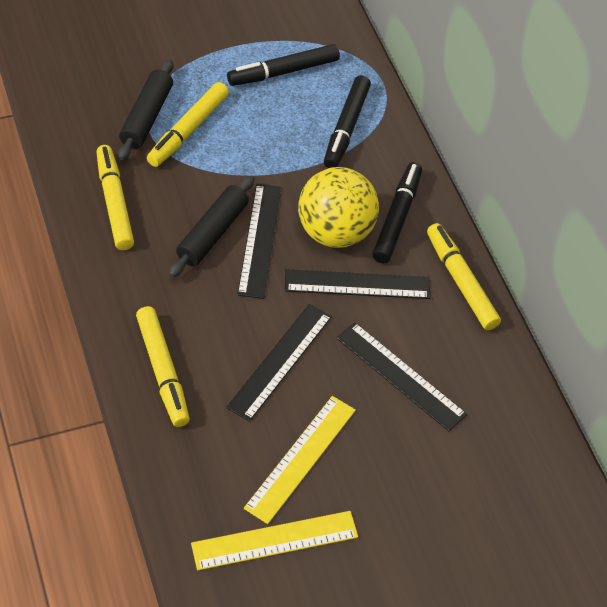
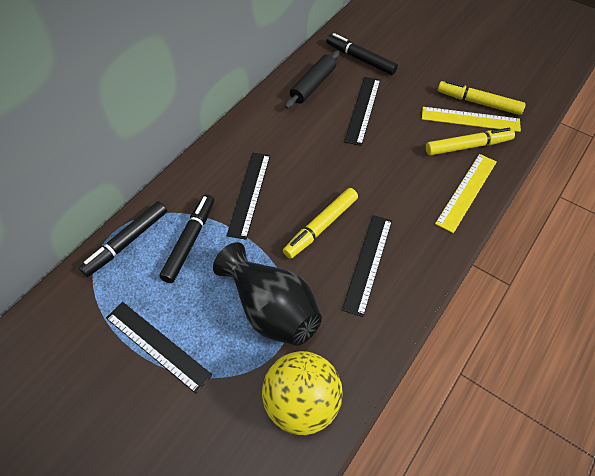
black rolling pin: [118,60,173,161] [169,176,254,278] = 2 -> [285,51,340,109] = 1
black vase: none = 0 -> [213,242,322,346] = 1
yellow marker: [96,145,134,250] [136,306,190,427] [147,82,229,167] [427,223,501,330] = 4 -> [283,188,358,259] [426,128,515,156] [438,80,526,115] = 3

